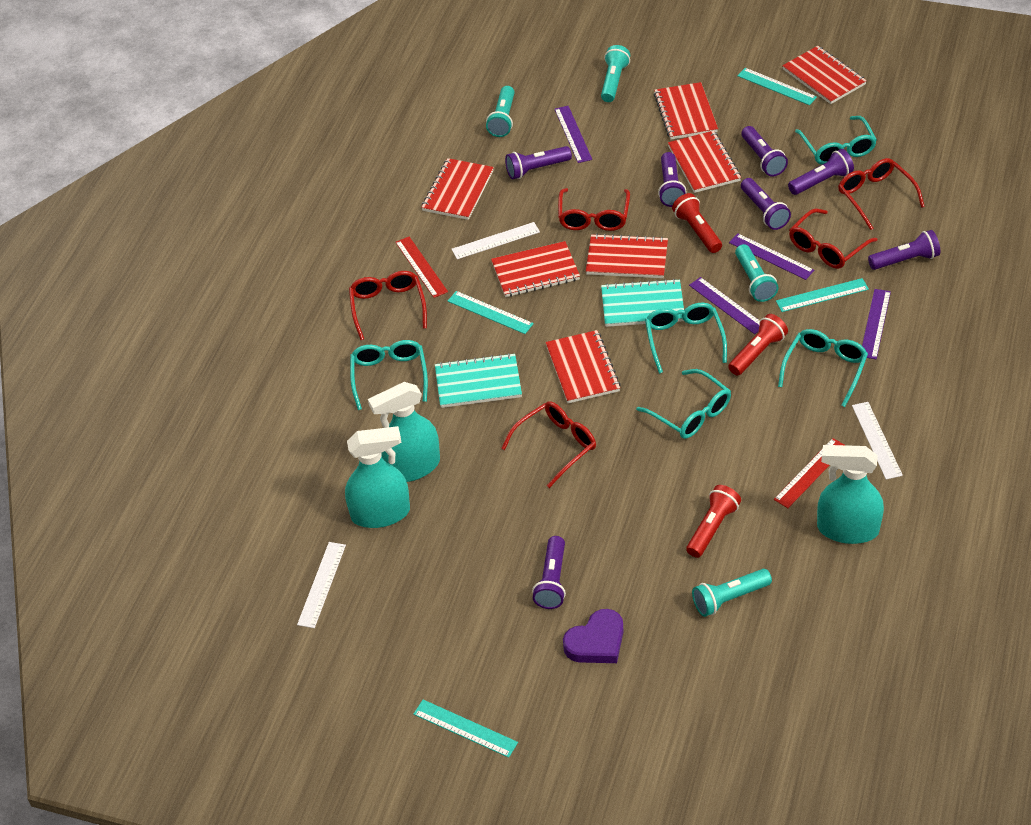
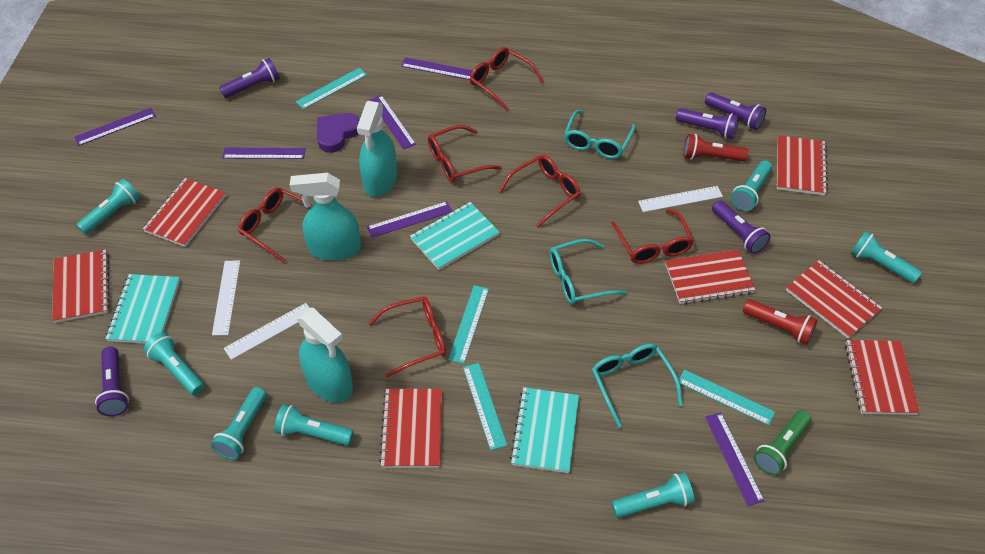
green flashlight: none = 0 -> [754,410,811,476] = 1
purple flashlight: [505,146,572,179] [532,536,566,609] [658,152,686,207] [741,126,788,177] [741,178,791,230] [788,149,854,195] [868,230,940,270] = 7 -> [95,347,129,416] [219,58,280,98] [676,108,739,139] [705,92,766,130] [712,200,770,254] = 5
purple ruler: [554,106,592,163] [689,277,760,334] [729,234,814,280] [862,289,891,359] = 4 -> [74,108,156,146] [222,148,306,159] [367,201,452,238] [369,95,416,150] [401,57,473,80] [705,412,765,506] = 6
red flashlight: [672,193,722,253] [686,485,741,558] [728,314,788,375] = 3 -> [684,134,748,161] [743,299,817,345] = 2
red glasses: [349,271,427,340] [501,401,596,488] [558,188,630,231] [789,208,877,269] [838,158,925,230] = 5 -> [238,188,313,263] [368,296,446,377] [428,125,502,182] [470,47,544,111] [499,155,581,228] [611,209,694,264] = 6
red ruler: [395,237,448,298] [774,438,844,508] = 2 -> none = 0
turquoise flashlight: [486,86,515,137] [601,45,630,102] [692,569,772,617] [735,244,778,302] = 4 -> [76,179,140,235] [143,332,204,396] [211,387,267,460] [274,404,354,446] [612,472,694,518] [731,160,772,211] [851,231,922,283] = 7
turquoise glasses: [350,340,428,410] [636,369,731,439] [645,303,727,374] [778,329,868,407] [795,116,877,165] = 5 -> [550,239,627,305] [564,110,636,159] [592,344,683,428] = 3
turquoise notebook: [435,353,522,408] [601,279,684,327] = 2 -> [105,274,180,344] [410,202,500,270] [510,387,579,473] = 3

